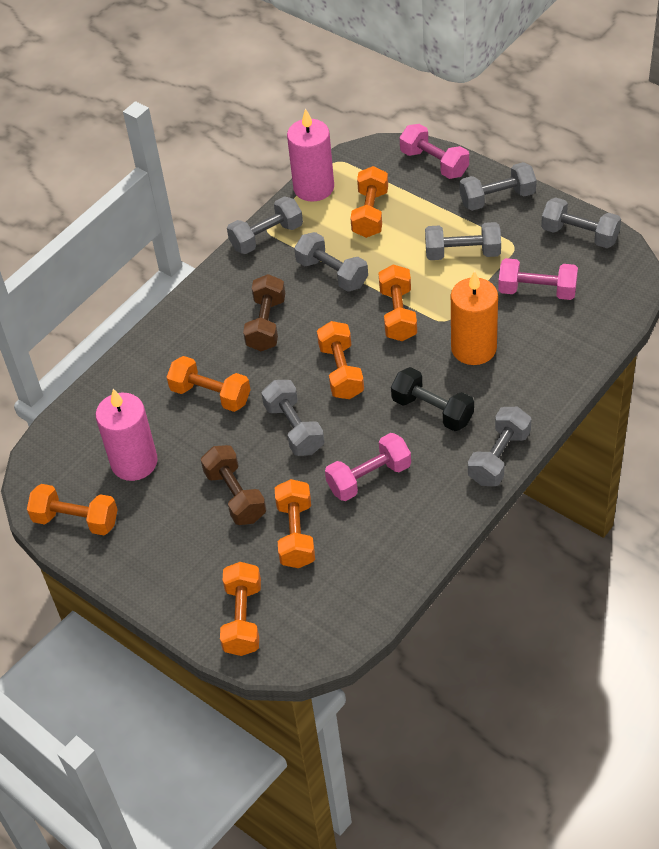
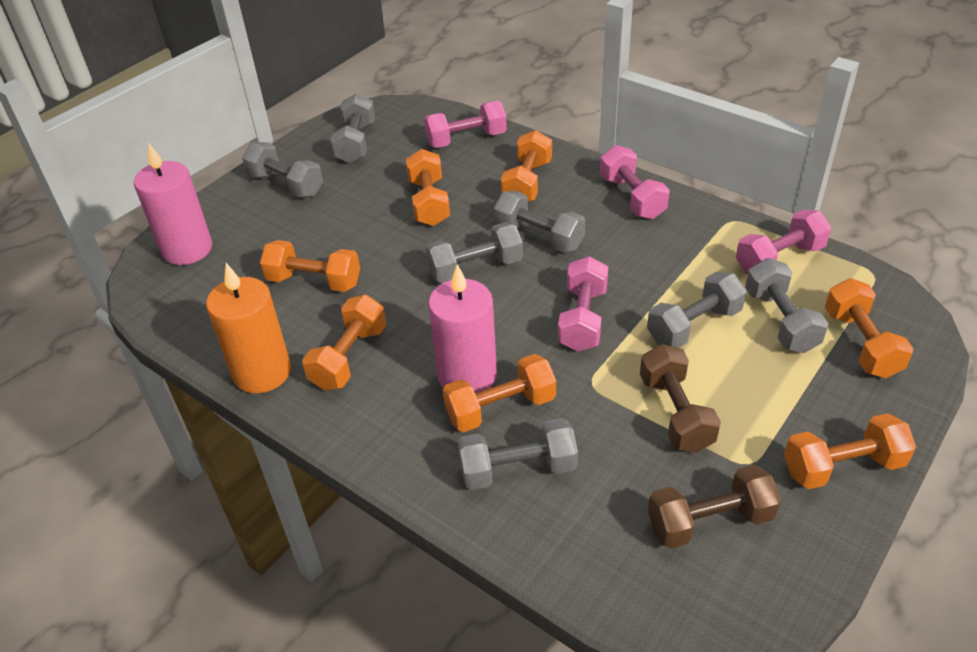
black dumbbell: [391,367,474,431] = 1 -> none = 0
pink dumbbell: [325,433,411,501] [400,124,469,179] [498,258,578,300] = 3 -> [424,101,507,148] [558,256,608,352] [600,145,670,219] [736,210,832,274] = 4

